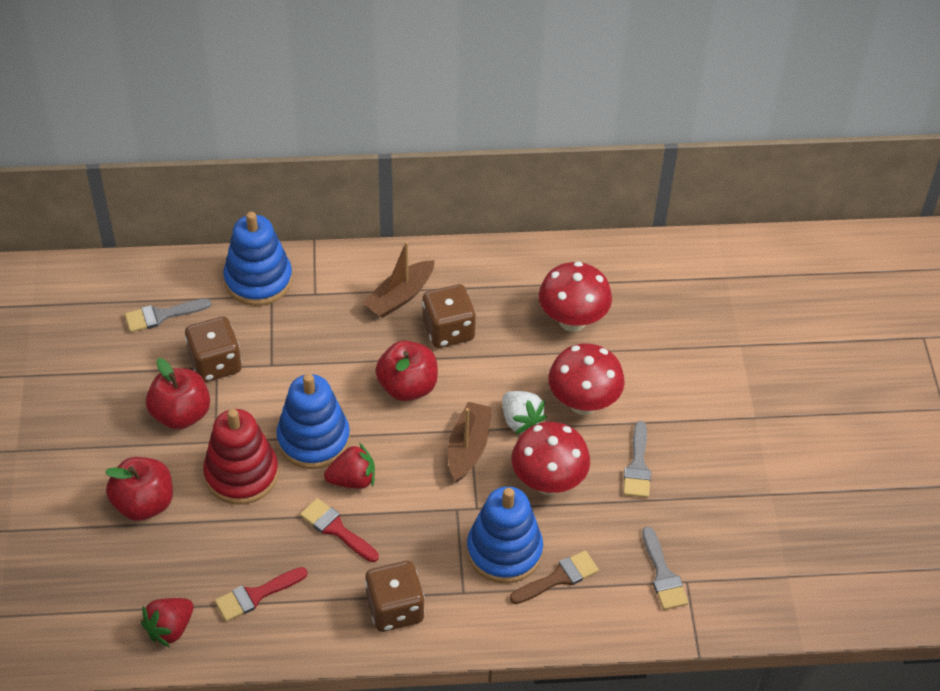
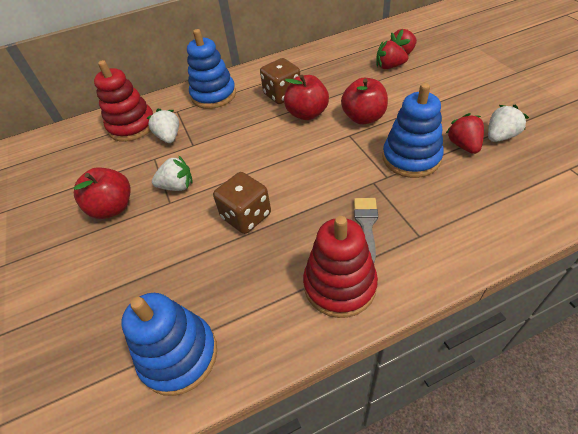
brown boat: [363,241,434,318] [448,402,492,482] = 2 -> none = 0
brown brush: [510,550,599,604] = 1 -> none = 0
brown dice: [185,317,242,382] [365,561,425,632] [422,284,476,348] = 3 -> [213,172,271,234] [260,58,300,104] = 2
grey brush: [125,299,211,332] [623,421,651,498] [642,526,688,610] = 3 -> [354,198,378,263] = 1
red brush: [215,567,308,622] [300,498,379,562] = 2 -> none = 0
red mushroom: [512,422,590,495] [539,261,612,332] [548,344,625,415] = 3 -> none = 0
red stacking toy: [203,409,278,505] = 1 -> [94,60,153,142] [303,216,378,318] = 2
red strawberry: [141,598,193,647] [324,443,375,489] = 2 -> [376,41,408,69] [390,29,417,55] [445,113,484,154] = 3
white strawberry: [502,391,547,434] = 1 -> [147,109,179,143] [152,155,193,191] [488,105,529,142] = 3

